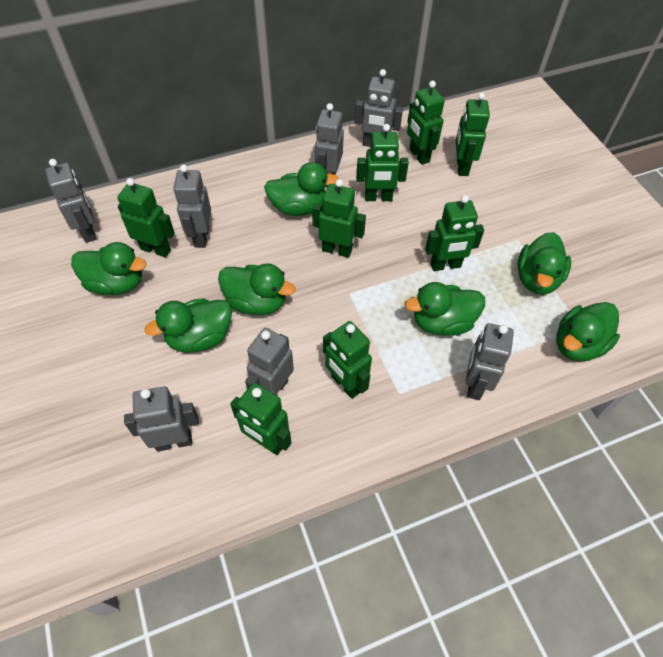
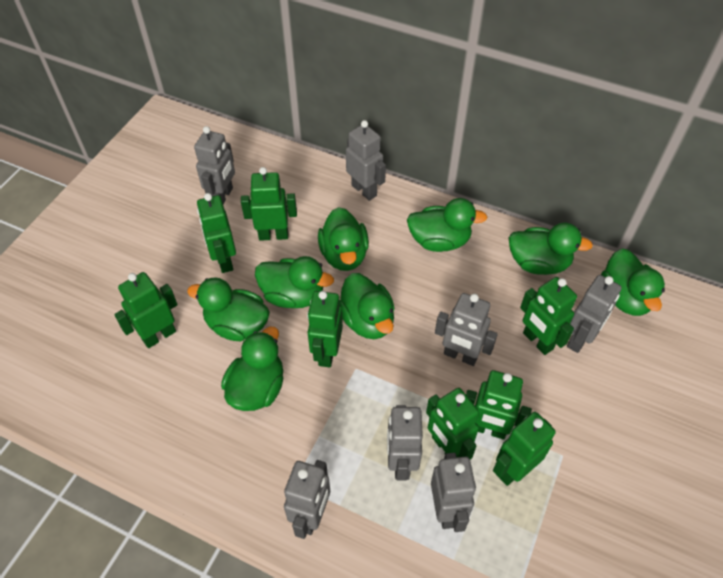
green duck: [71,242,147,295] [145,298,232,353] [218,263,295,315] [264,162,338,216] [405,282,485,336] [517,232,571,295] [556,302,620,362] = 7 -> [187,277,270,341] [221,327,284,411] [255,256,334,308] [318,207,369,271] [339,273,395,339] [407,198,487,252] [509,222,593,275] [601,248,665,316] = 8

